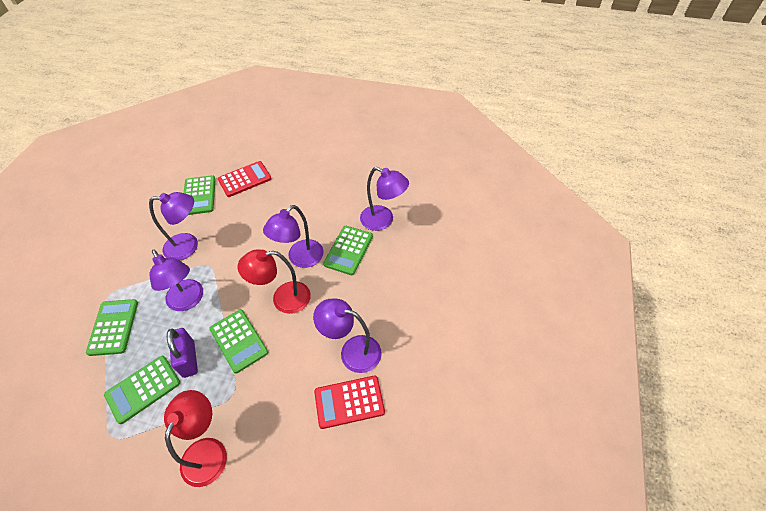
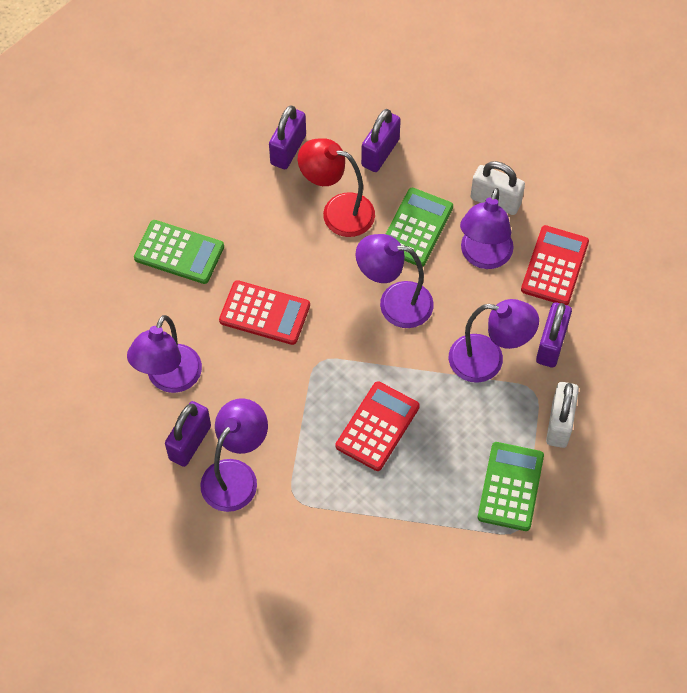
green calculator: [86,299,138,356] [104,356,180,424] [184,175,215,215] [209,309,268,374] [323,226,373,275] = 5 -> [134,220,224,284] [386,188,453,267] [478,442,544,531] = 3
purple padlock: [167,328,198,378] = 1 -> [165,401,211,467] [269,105,306,169] [361,109,401,172] [536,302,572,367] = 4
red calculator: [218,161,272,197] [314,376,385,429] = 2 -> [219,280,310,345] [336,381,420,471] [521,225,589,305] = 3
red lamp: [164,390,227,487] [237,249,311,314] = 2 -> [298,138,375,237] = 1
white padlock: none = 0 -> [470,161,525,215] [546,382,579,448] = 2

